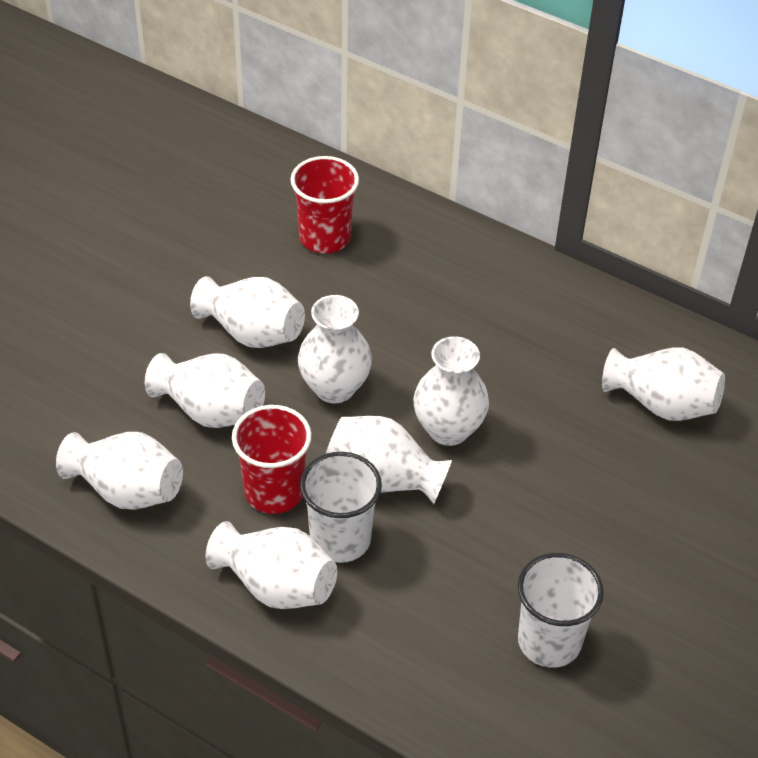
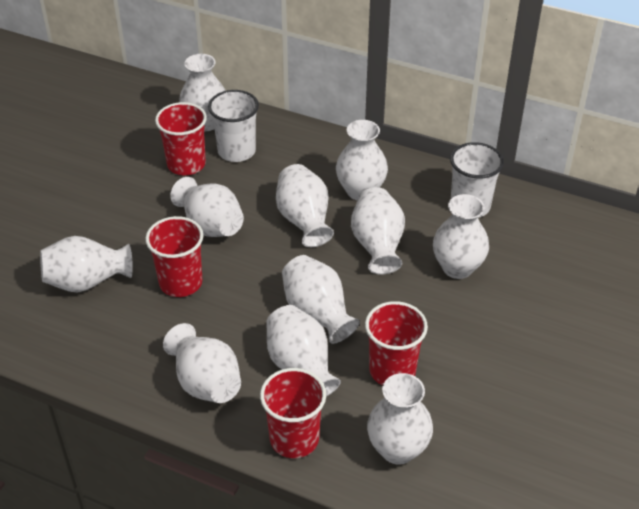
red cup: [232,405,312,514] [290,156,359,253] = 2 -> [145,216,204,297] [155,102,207,175] [260,368,326,458] [365,301,428,385] = 4
white vase: [56,432,183,510] [145,353,265,428] [190,276,305,348] [206,521,337,609] [298,295,372,403] [326,416,452,504] [413,336,489,446] [602,348,725,421] = 8 -> [40,236,133,292] [163,323,241,403] [170,177,244,237] [179,54,226,131] [266,305,341,397] [276,164,334,247] [282,255,360,344] [336,120,388,200] [351,187,405,275] [367,373,433,464] [433,194,489,279] = 11

